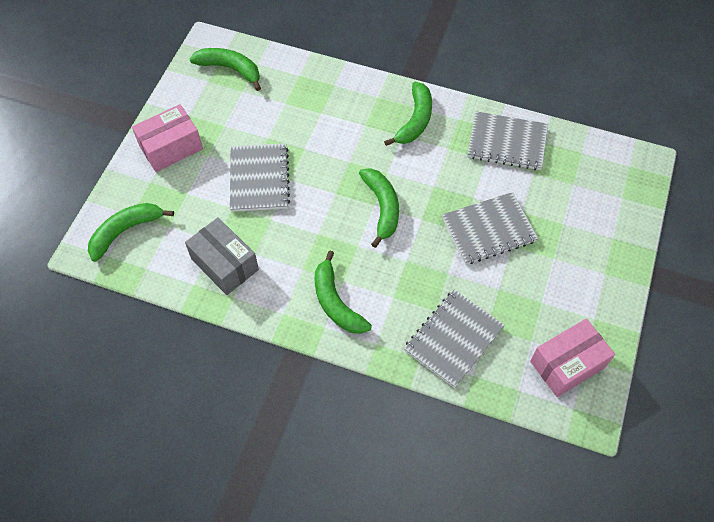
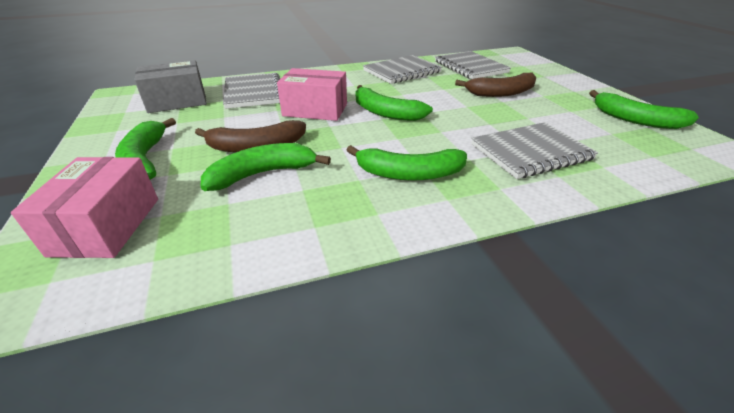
brown banana: none = 0 -> [195,120,306,153] [455,73,536,97] = 2

